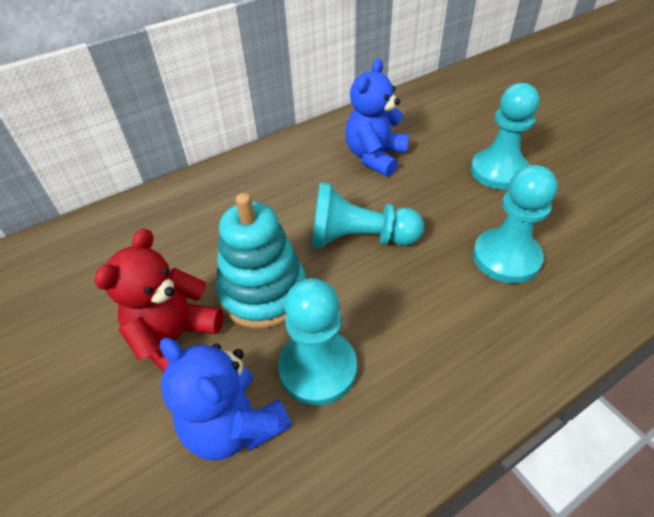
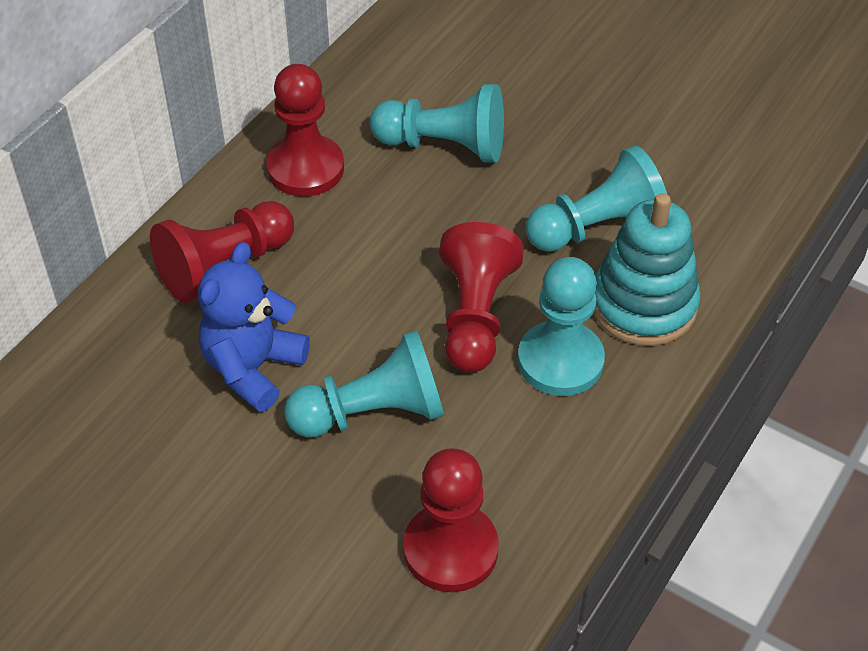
blue teddy bear: [160,338,292,460] [346,59,409,177] = 2 -> [198,242,310,412] = 1
red pawn: none = 0 -> [150,201,294,303] [266,64,344,197] [403,448,499,592] [439,222,524,373] = 4
red teddy bear: [95,228,223,372] = 1 -> none = 0

